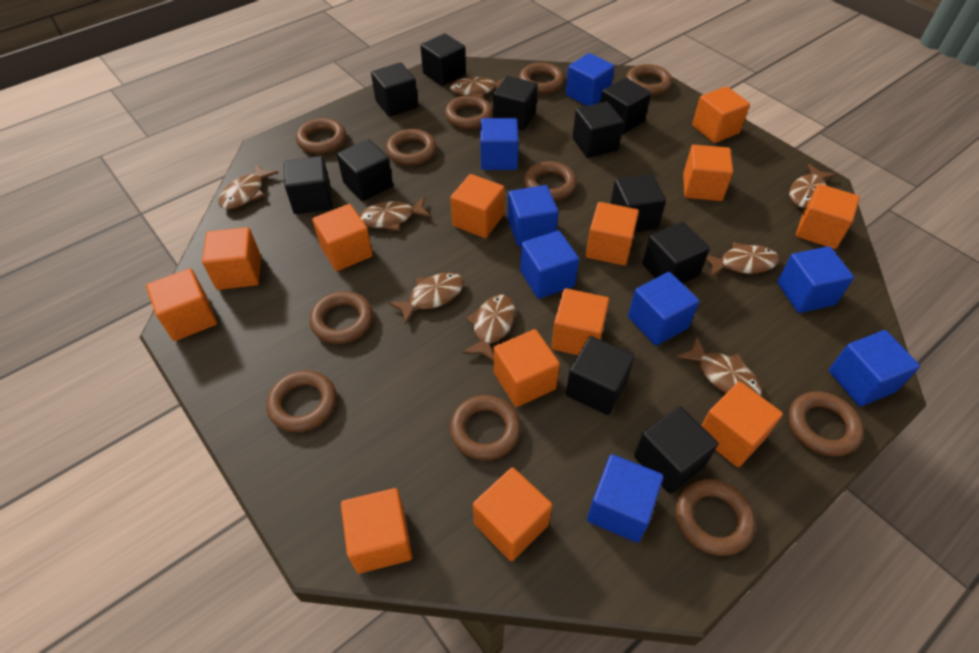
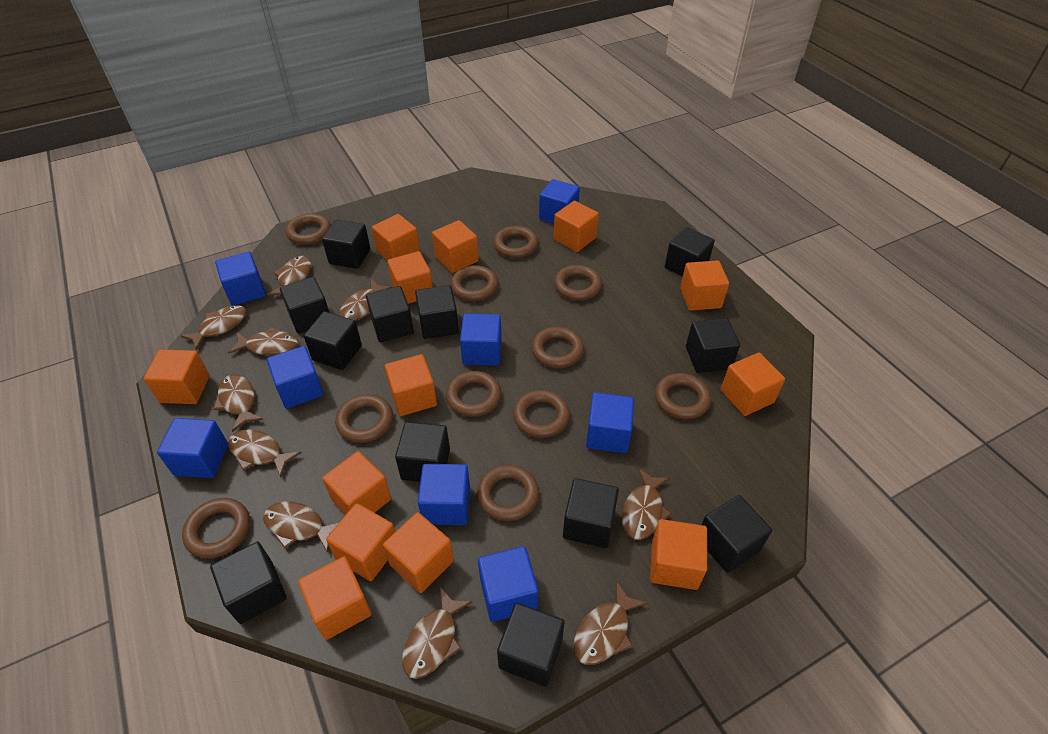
black cube: [284,156,332,214] [337,139,393,201] [371,62,418,117] [420,34,466,86] [493,76,538,130] [566,336,635,415] [573,102,624,158] [601,78,651,134] [610,174,666,232] [634,406,718,494] [642,222,710,284] = 11 -> [210,542,287,624] [280,277,329,334] [304,311,362,370] [322,219,370,269] [366,286,414,342] [395,422,450,482] [415,285,459,339] [497,603,564,686] [563,478,619,548] [665,227,715,277] [686,318,740,373] [702,495,772,573] = 12
brown fish: [218,164,279,209] [359,197,431,231] [388,272,464,325] [450,77,504,98] [462,295,515,362] [676,337,762,396] [706,242,780,277] [789,164,836,208] = 8 -> [181,305,246,350] [213,374,263,432] [228,327,298,355] [228,429,301,477] [263,501,338,553] [267,256,311,296] [339,279,392,321] [402,587,473,679] [573,580,647,665] [622,468,671,540] = 10

